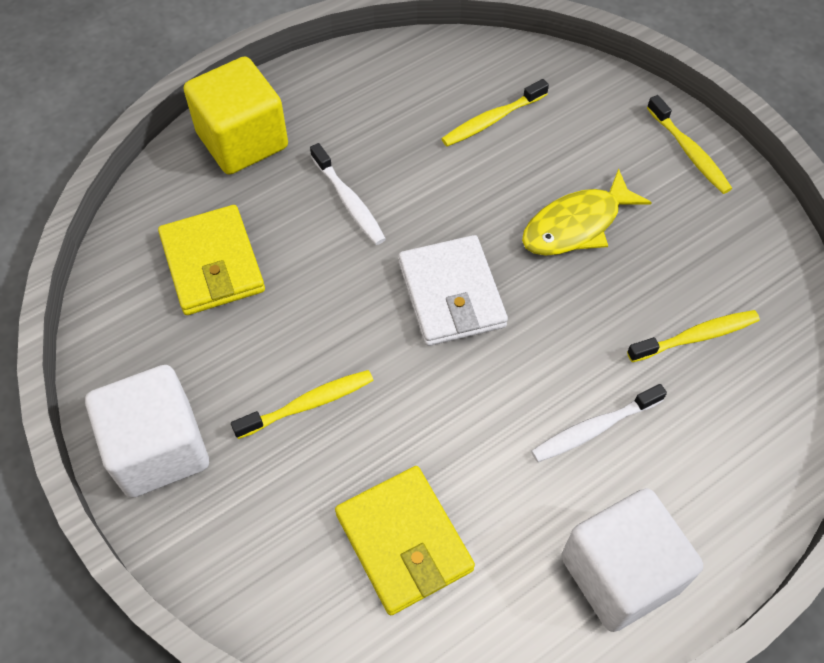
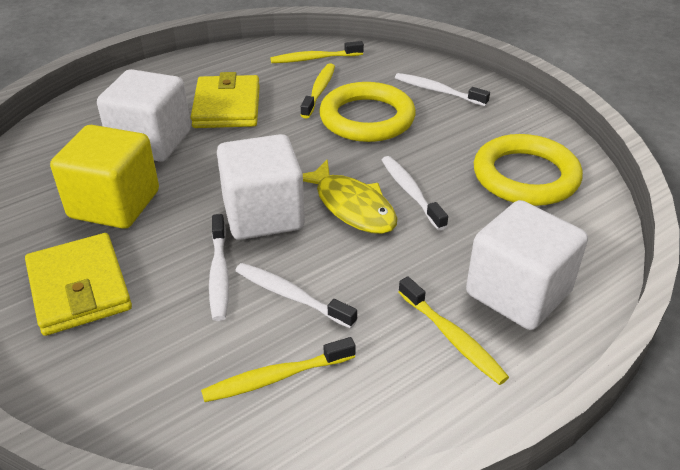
white cube: [85,365,209,498] [561,488,703,632] = 2 -> [97,69,191,162] [217,134,305,240] [466,200,588,330] = 3
white toothbrush: [310,143,386,245] [531,384,667,462] = 2 -> [209,214,229,321] [235,263,357,329] [382,156,448,230] [395,73,490,106] = 4
white wallet: [399,235,508,346] = 1 -> none = 0
yellow ring: none = 0 -> [319,82,416,142] [474,134,583,206] = 2

